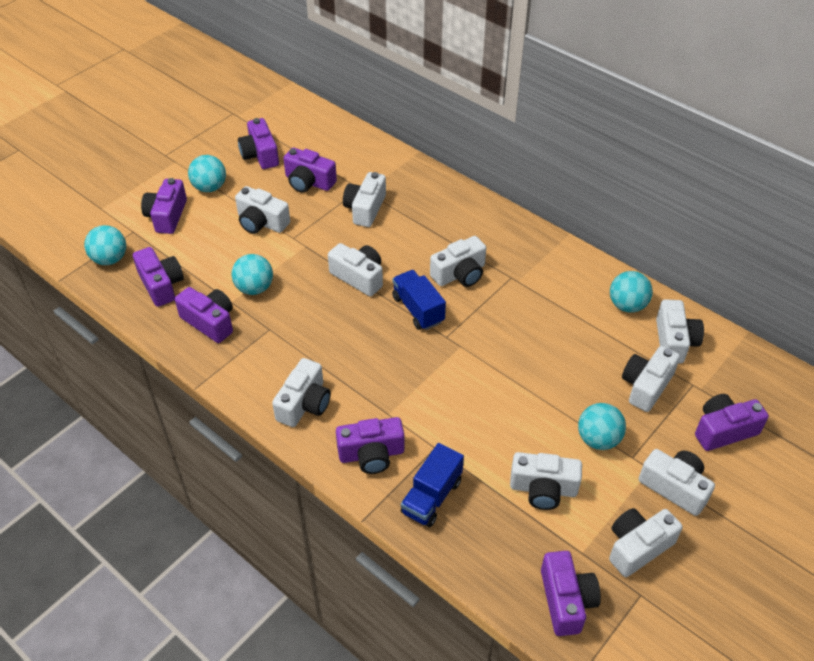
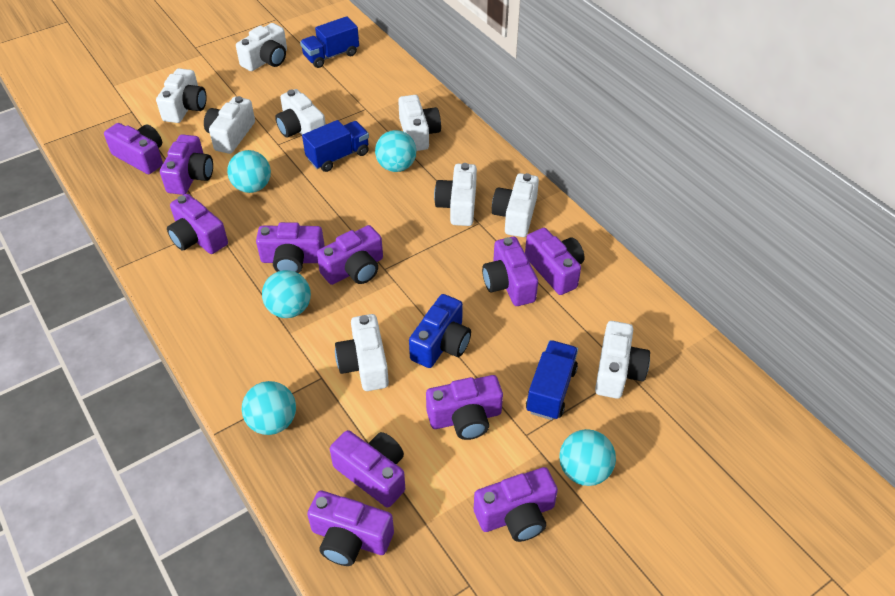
blue camera: none = 0 -> [409,294,471,368] = 1
blue truck: [392,270,446,330] [401,443,464,527] = 2 -> [300,16,359,68] [302,120,369,172] [526,340,578,420] = 3
purple camera: [133,247,184,307] [141,178,187,234] [175,287,233,343] [238,118,279,169] [283,148,337,193] [336,417,404,474] [541,551,601,636] [695,394,769,451] = 8 -> [104,123,163,174] [160,134,213,195] [167,194,228,254] [256,222,325,273] [307,490,394,566] [317,225,383,285] [330,430,405,507] [426,375,503,440] [474,467,558,542] [482,237,538,306] [525,228,585,295] = 11
white camera: [235,186,290,234] [272,358,331,427] [328,243,383,296] [343,172,386,227] [430,236,486,287] [510,452,582,510] [609,508,683,577] [622,346,680,412] [639,449,715,516] [656,299,704,364] = 10 -> [156,68,207,123] [204,96,255,154] [236,23,287,71] [275,89,326,138] [335,314,389,391] [398,95,441,151] [434,163,477,226] [492,173,539,237] [595,321,650,399] = 9

